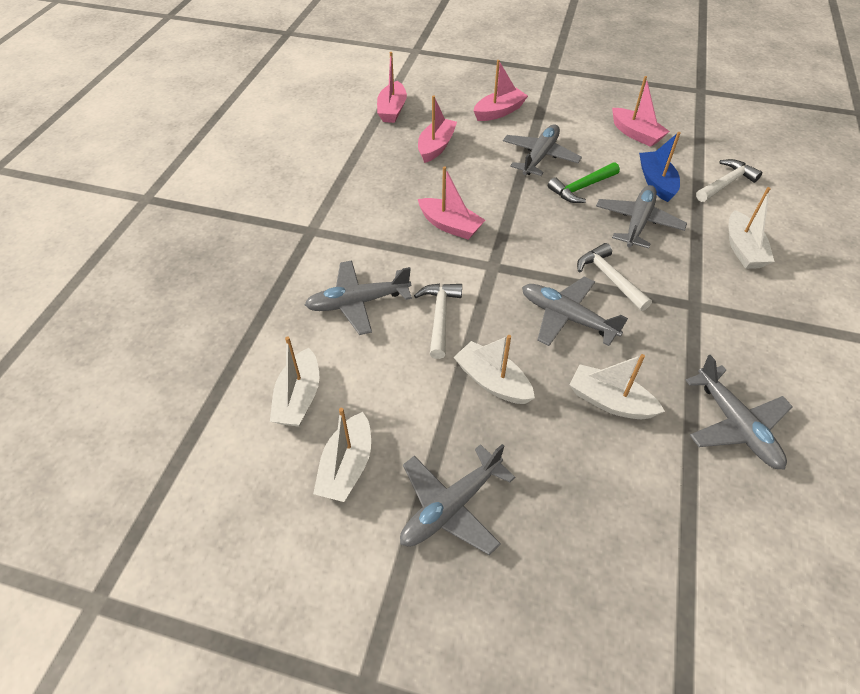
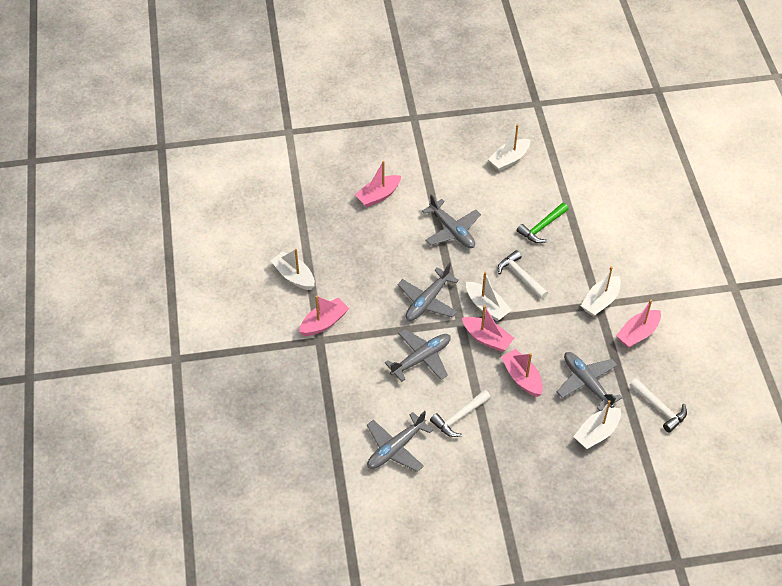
blue boat: [639,132,681,202] = 1 -> none = 0
grey plane: [305,260,412,335] [400,444,515,555] [503,124,582,176] [522,277,628,346] [596,185,687,249] [686,355,793,470] = 6 -> [367,411,433,472] [385,329,451,382] [398,263,459,321] [422,194,481,248] [557,352,622,411] = 5

